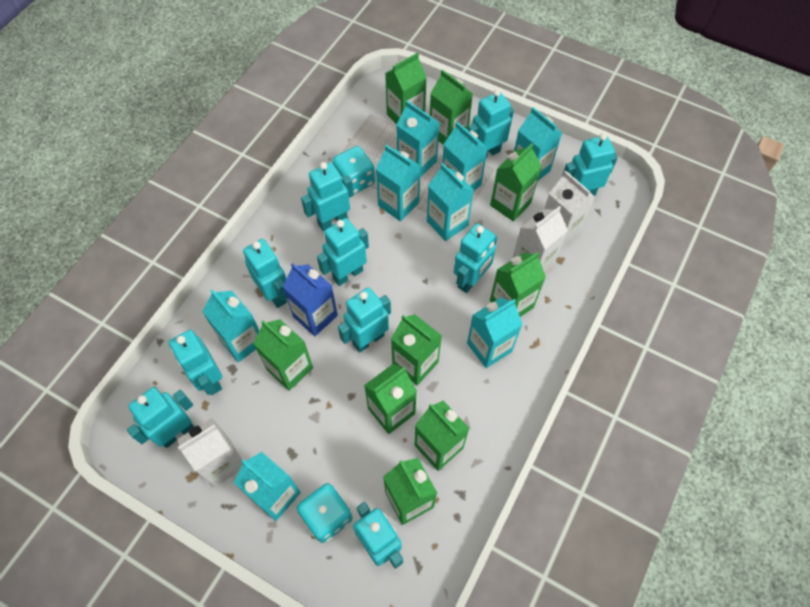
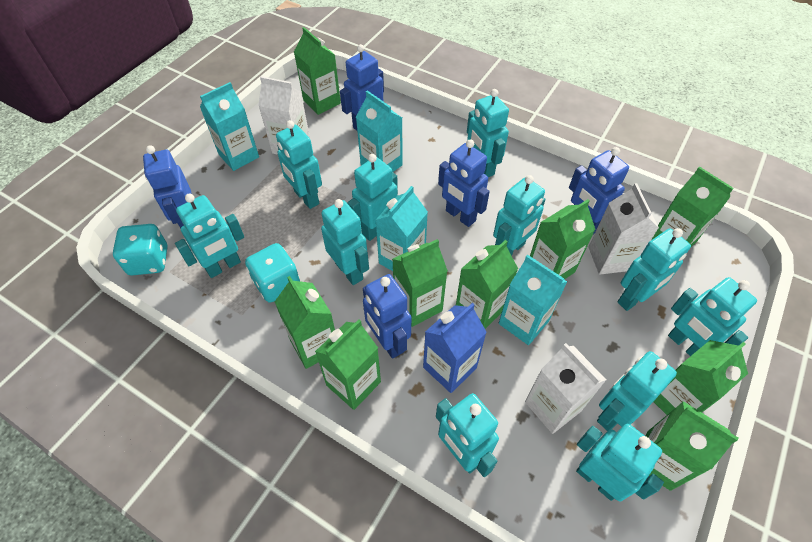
blue robot: none = 0 -> [143,145,192,228] [340,44,384,131] [363,274,411,359] [438,139,490,227] [569,147,629,234] = 5
turquoise carton: [202,289,259,362] [234,452,301,521] [376,145,420,221] [396,101,440,177] [427,163,474,241] [442,122,488,190] [467,298,523,368] [514,107,562,180] = 8 -> [200,82,259,171] [356,90,403,172] [375,186,428,271] [499,255,567,345] = 4
turquoise robot: [127,387,194,448] [169,330,222,395] [243,239,287,308] [301,162,354,231] [317,218,369,286] [338,287,391,353] [353,502,403,569] [454,223,497,293] [468,89,514,159] [562,133,618,196] = 10 -> [175,193,244,278] [276,120,322,209] [321,199,369,285] [347,154,398,241] [436,393,499,477] [467,89,509,177] [493,175,545,256] [576,424,664,502] [597,351,677,431] [617,228,691,311] [668,277,757,356] = 11

